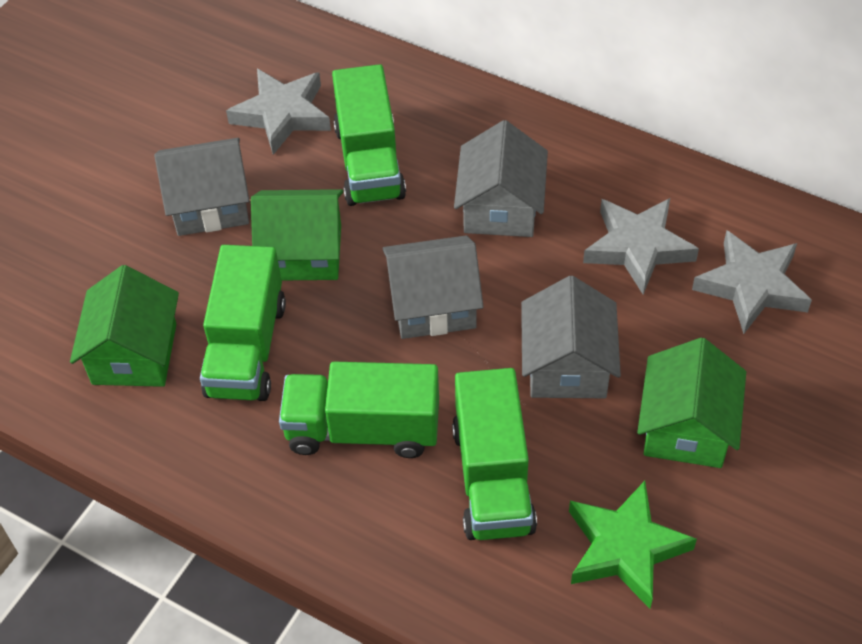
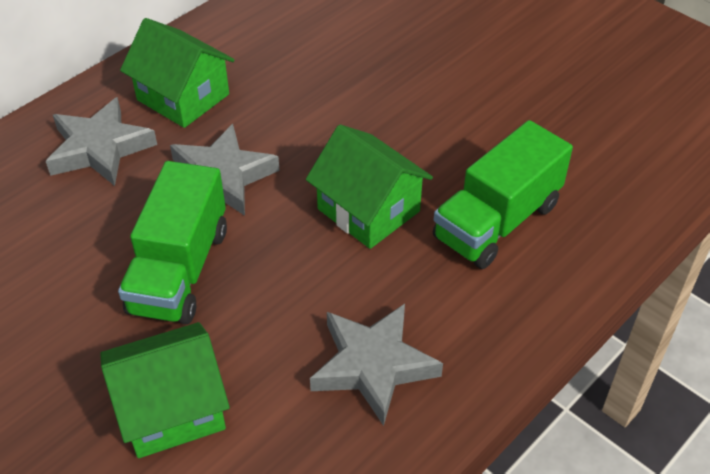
green star: [569,481,697,609] = 1 -> none = 0
green truck: [200,245,286,401] [279,362,439,458] [332,64,406,206] [452,368,537,540] = 4 -> [118,161,227,324] [433,120,573,269] = 2
grey house: [154,138,249,236] [382,235,484,339] [454,120,548,237] [521,276,621,398] = 4 -> none = 0

